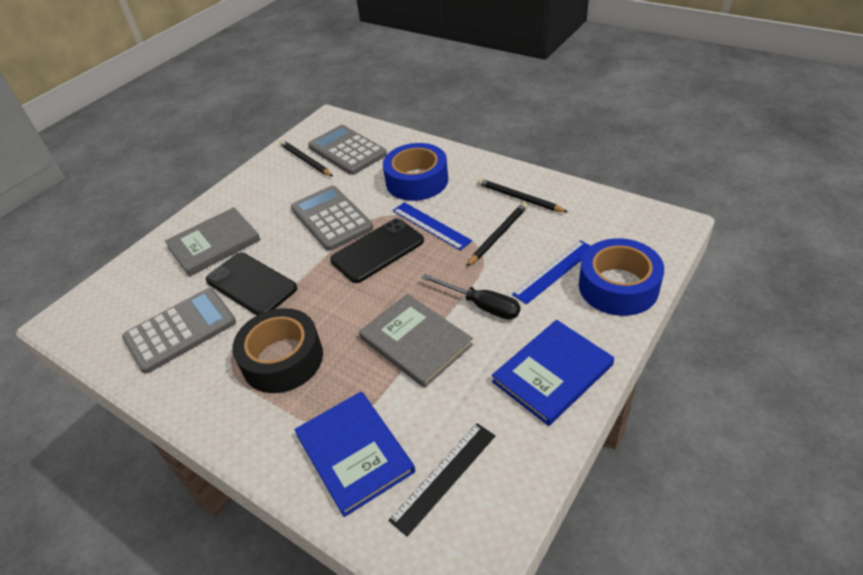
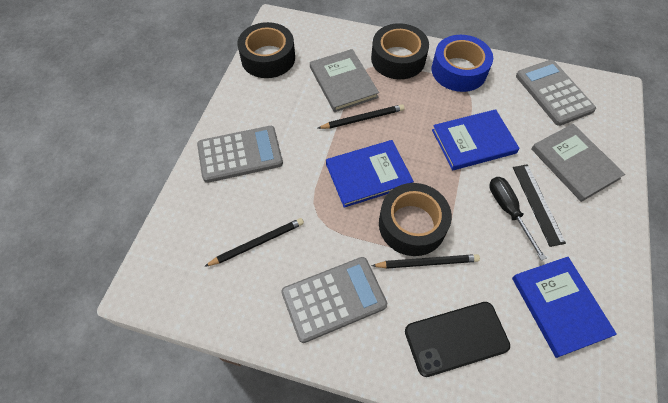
black phone: [206,253,297,315] [330,218,424,283] = 2 -> [405,302,510,377] = 1
black tape: [232,308,323,393] = 1 -> [237,22,295,78] [371,23,429,79] [379,183,452,256] = 3
blue book: [294,391,415,517] [492,320,614,426] = 2 -> [326,140,414,208] [432,109,520,170] [512,257,617,358] = 3
blue ruler: [393,202,472,250] [512,240,590,304] = 2 -> none = 0
blue tape: [383,143,448,201] [579,238,664,316] = 2 -> [431,35,493,92] = 1

